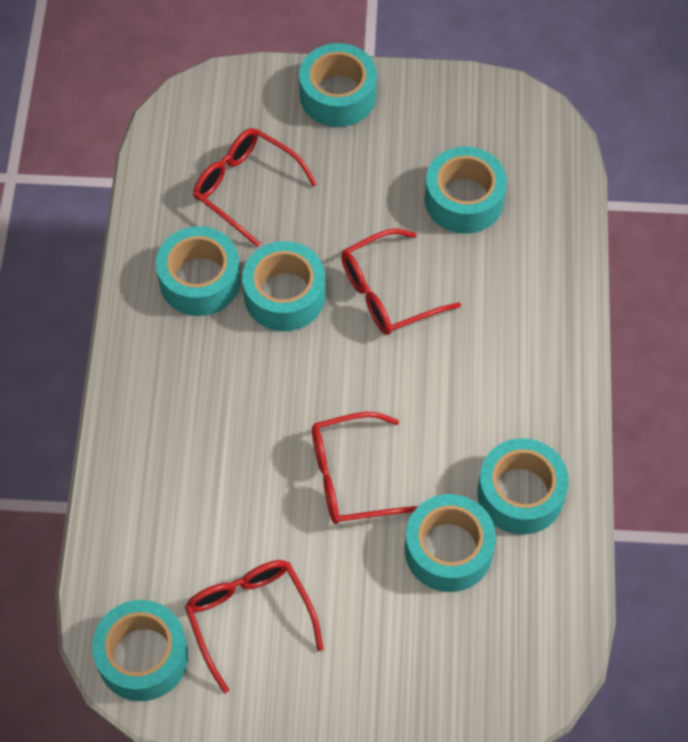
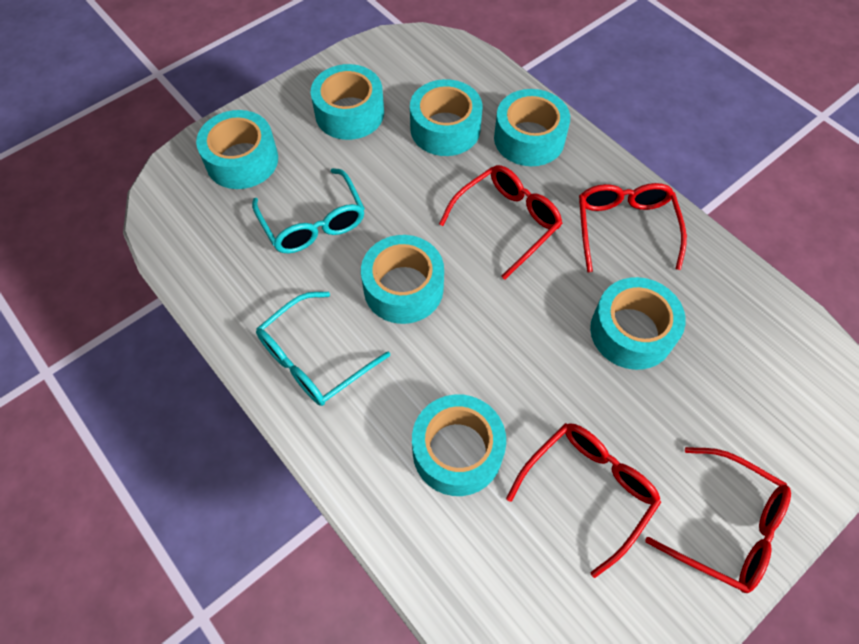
turquoise glasses: none = 0 -> [252,168,365,253] [256,292,390,406] = 2

